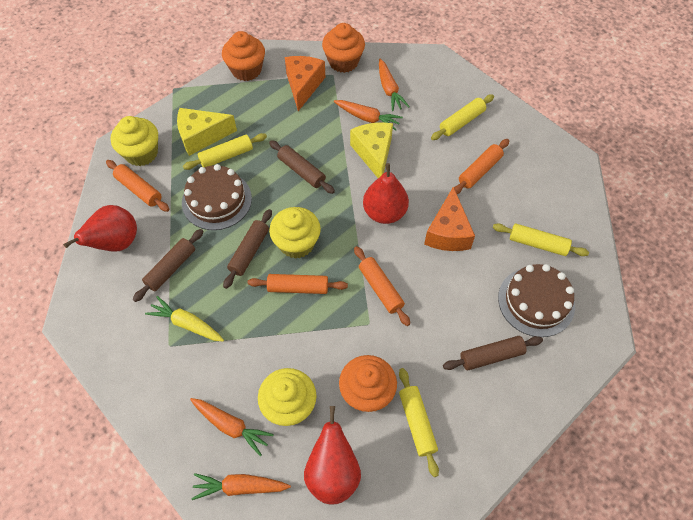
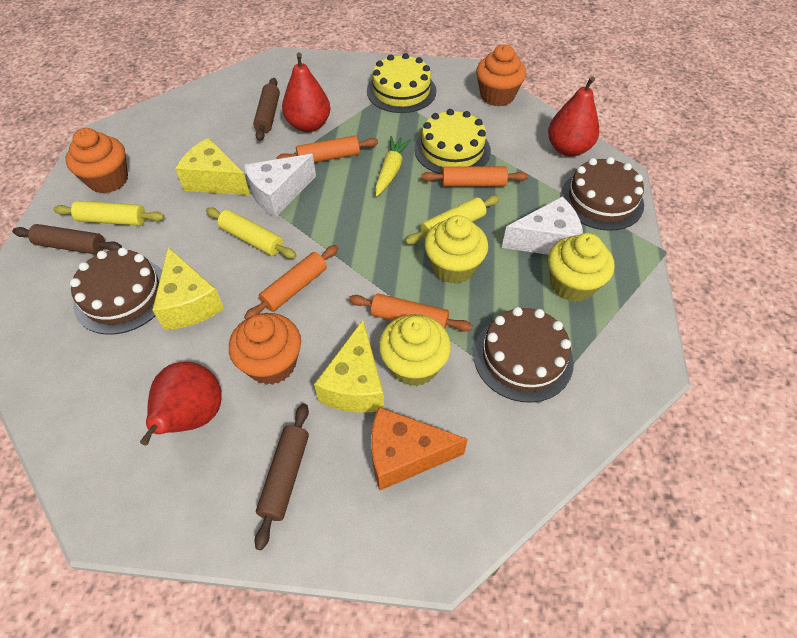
brown cake: [182,164,252,230] [498,264,575,337] = 2 -> [70,247,162,335] [473,307,574,403] [560,157,644,231] = 3
brown rolling pin: [133,229,204,302] [223,209,272,289] [269,140,335,194] [443,336,543,370] = 4 -> [12,224,122,255] [253,78,280,141] [255,403,309,550] = 3
orange carrot: [190,398,274,456] [191,473,291,500] [334,100,403,131] [379,59,410,111] = 4 -> none = 0
orange cheese: [285,56,325,111] [424,187,475,251] = 2 -> [371,407,468,490] = 1
white cheese: none = 0 -> [244,154,316,217] [502,196,583,255] = 2
yellow cake: none = 0 -> [367,53,437,113] [414,109,491,174] = 2
yellow cheese: [177,108,237,156] [350,122,393,178] = 2 -> [153,247,224,330] [175,138,250,195] [314,320,384,412] = 3
yellow rolling pin: [183,133,267,170] [399,368,439,477] [431,94,494,140] [493,223,589,256] = 4 -> [53,201,165,226] [206,208,297,259] [405,195,500,244] = 3

